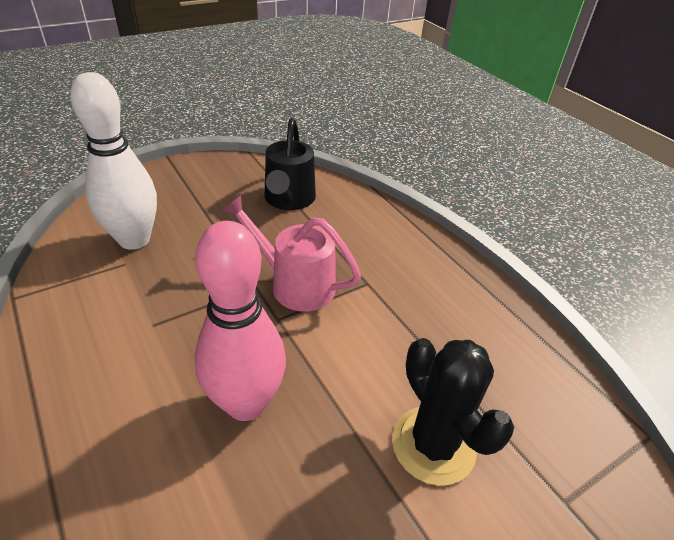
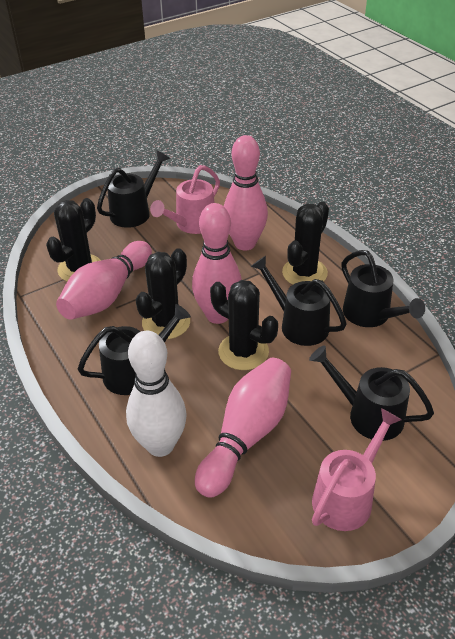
black cactus: [392,338,514,485] = 1 -> [46,198,101,281] [135,248,190,339] [210,280,278,370] [282,202,329,285] = 4
black watering can: [265,118,316,210] = 1 -> [78,304,191,395] [97,150,170,228] [251,256,347,346] [309,345,434,441] [342,250,425,327] = 5
pink bowling pin: [195,221,286,421] = 1 -> [56,241,152,320] [192,203,242,324] [195,358,291,498] [224,135,268,251] = 4
pink watering can: [222,195,361,311] = 1 -> [150,165,220,234] [312,408,402,531] = 2

